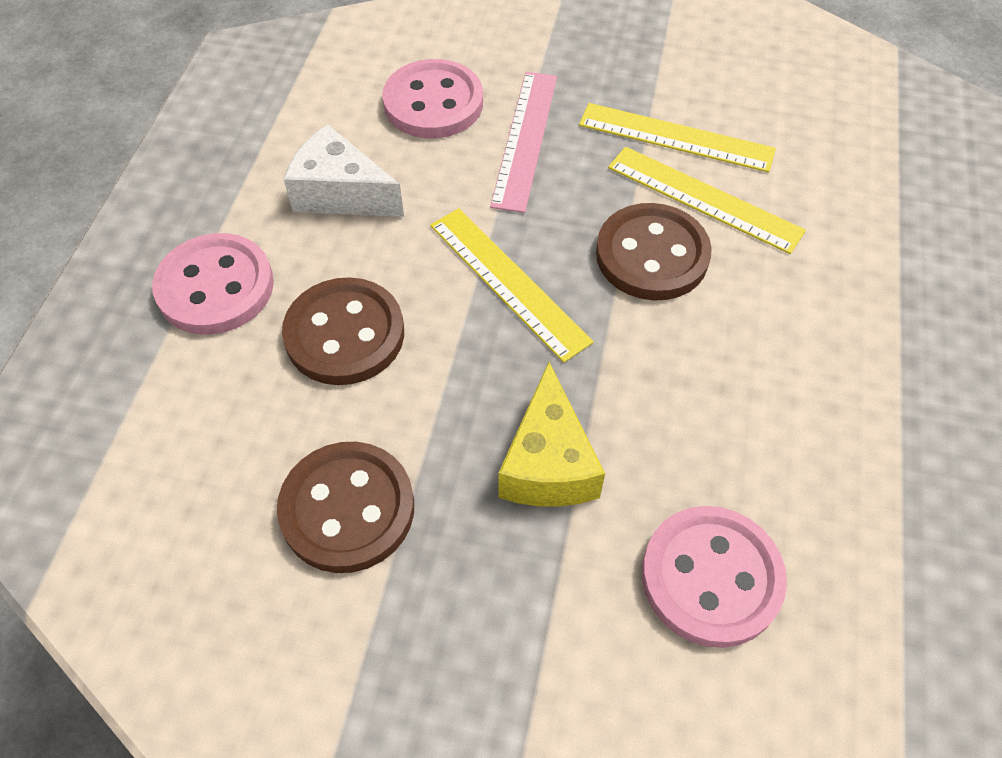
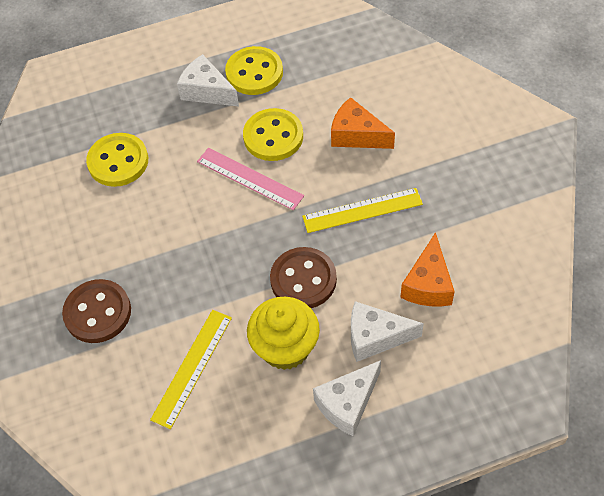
brown button: [277,442,414,573] [282,277,404,385] [596,203,712,300] = 3 -> [62,279,131,343] [270,247,337,308] = 2
orange cheese: none = 0 -> [331,97,395,149] [400,232,455,306] = 2
pink button: [152,233,274,335] [382,59,483,138] [642,506,787,648] = 3 -> none = 0
white cheese: [284,124,404,217] = 1 -> [177,54,239,106] [313,360,381,436] [351,301,424,362] = 3
yellow button: none = 0 -> [86,133,148,187] [225,46,283,95] [243,108,303,161] = 3
yellow cheese: [498,362,605,507] = 1 -> none = 0
yellow cupcake: none = 0 -> [247,297,320,370] = 1
yellow ruler: [430,208,594,363] [579,103,776,172] [608,147,806,254] = 3 -> [150,310,232,429] [302,188,423,233] = 2

